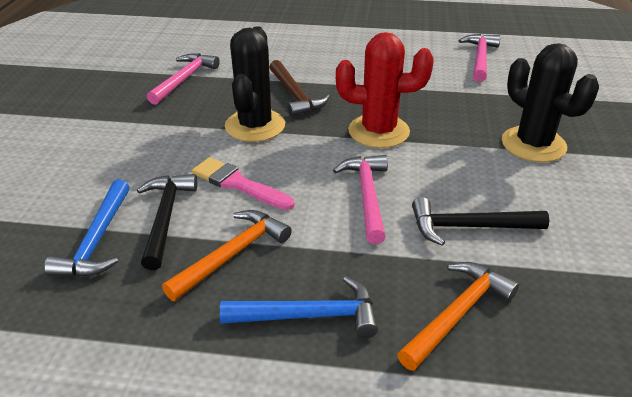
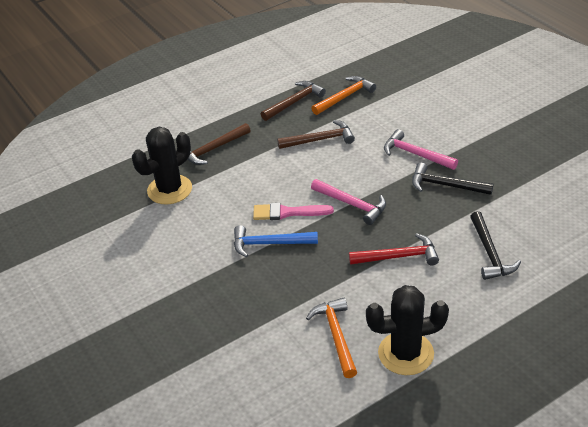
blue hammer: [44,180,130,277] [220,276,378,338] = 2 -> [234,225,318,257] = 1
brown hammer: [269,60,330,117] = 1 -> [187,123,251,165] [261,81,326,121] [277,120,355,149] = 3
pink hammer: [147,53,220,105] [333,155,388,244] [459,34,501,82] = 3 -> [311,179,386,225] [384,129,458,170] = 2
red cactus: [336,32,434,148] = 1 -> none = 0
red hammer: none = 0 -> [349,234,439,265] = 1

